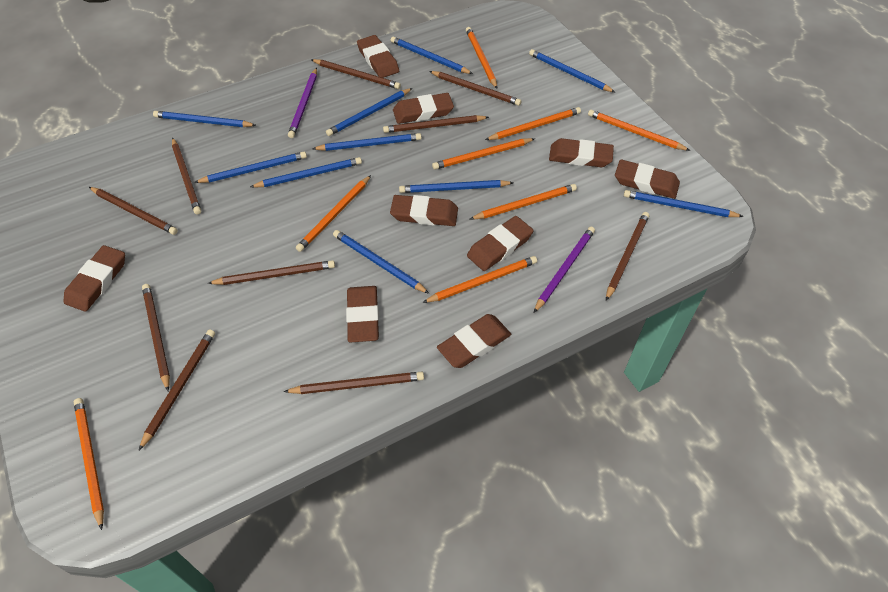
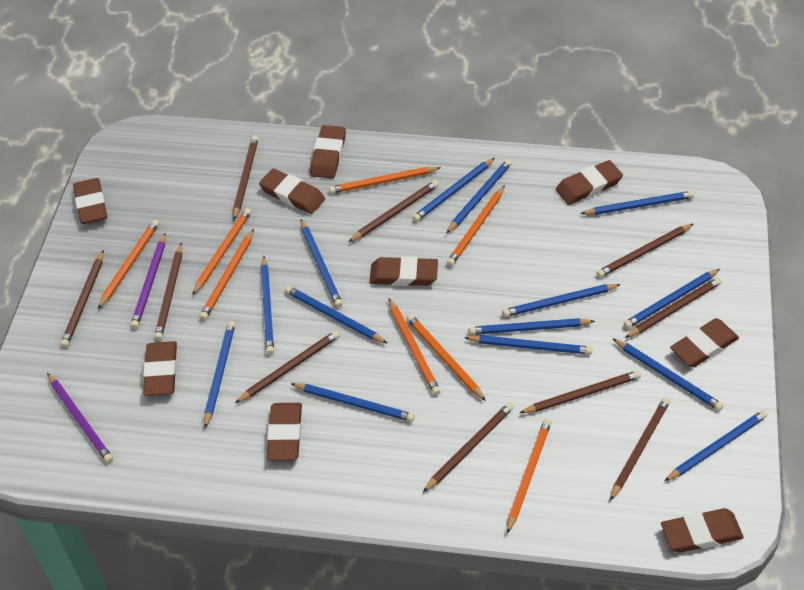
blue pencil: [153,111,256,127] [194,152,307,183] [250,157,362,188] [312,133,422,151] [326,88,412,136] [333,230,430,294] [391,36,473,74] [399,180,514,193] [529,49,615,92] [624,190,744,217] = 10 -> [204,321,235,428] [261,256,274,354] [285,286,387,343] [291,383,415,422] [301,220,343,307] [413,158,494,222] [446,159,512,234] [464,335,593,355] [469,318,595,335] [503,284,621,317] [580,191,694,215] [612,338,723,411] [623,269,720,329] [665,410,768,481] = 14

